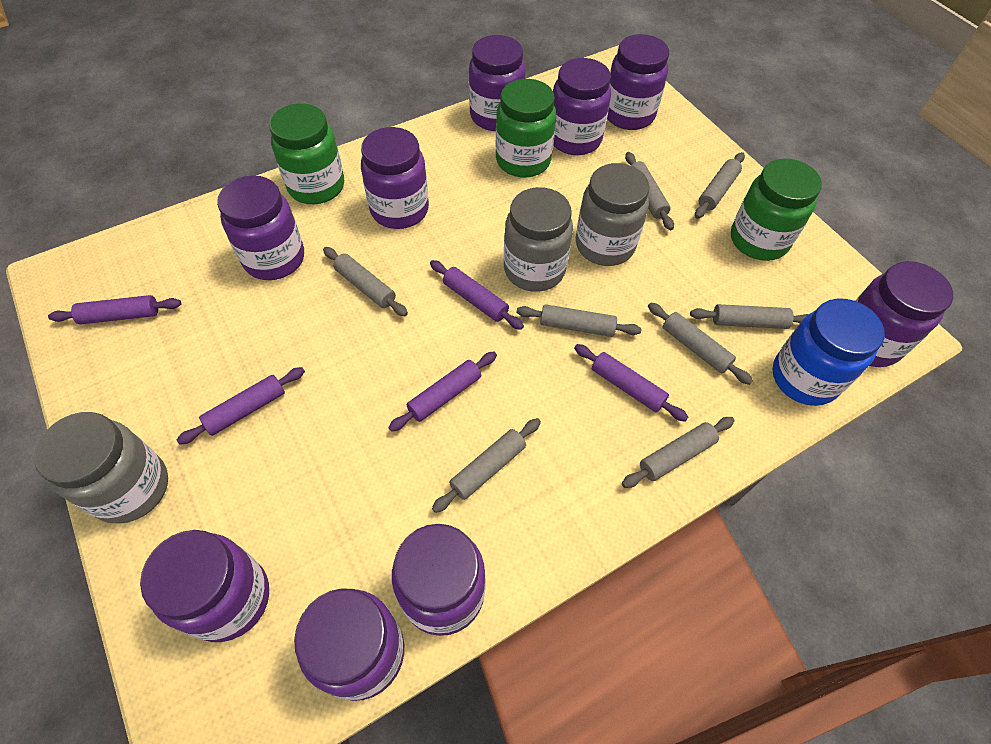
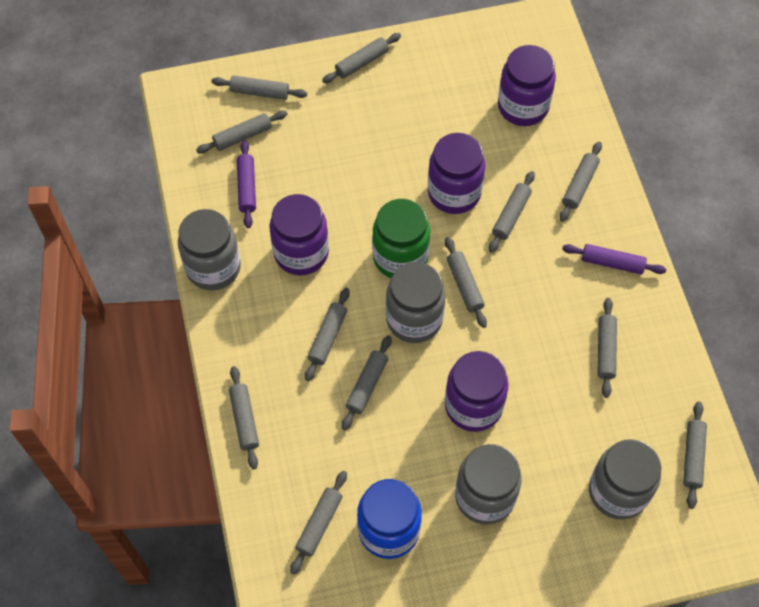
green jar: [269,103,344,204] [495,79,556,178] [731,158,822,261] = 3 -> [372,199,430,278] = 1
grey jar: [34,412,168,524] [504,187,573,292] [576,163,650,266] = 3 -> [178,209,241,290] [386,262,446,343] [455,444,522,524] [589,439,661,520] = 4
grey rolling pin: [323,247,408,316] [432,418,541,513] [516,304,641,337] [622,417,735,488] [625,152,674,230] [648,303,753,385] [690,304,809,329] [695,152,745,219] = 8 -> [196,110,287,154] [211,75,307,100] [229,366,259,469] [290,471,347,575] [305,288,350,381] [322,33,401,83] [342,335,392,430] [445,237,487,328] [489,171,535,253] [560,141,602,222] [597,298,617,398] [683,401,707,509] = 12
purple jar: [140,530,269,642] [217,175,304,280] [294,588,404,701] [361,127,429,229] [392,524,486,636] [469,35,526,131] [553,58,611,155] [607,34,669,130] [855,261,953,367] = 9 -> [269,194,329,275] [428,133,485,214] [445,351,509,432] [498,45,556,126] = 4
purple rolling pin: [48,295,181,325] [177,367,305,445] [388,351,497,432] [430,260,524,330] [574,344,688,422] = 5 -> [237,140,256,228] [562,244,667,274] = 2

